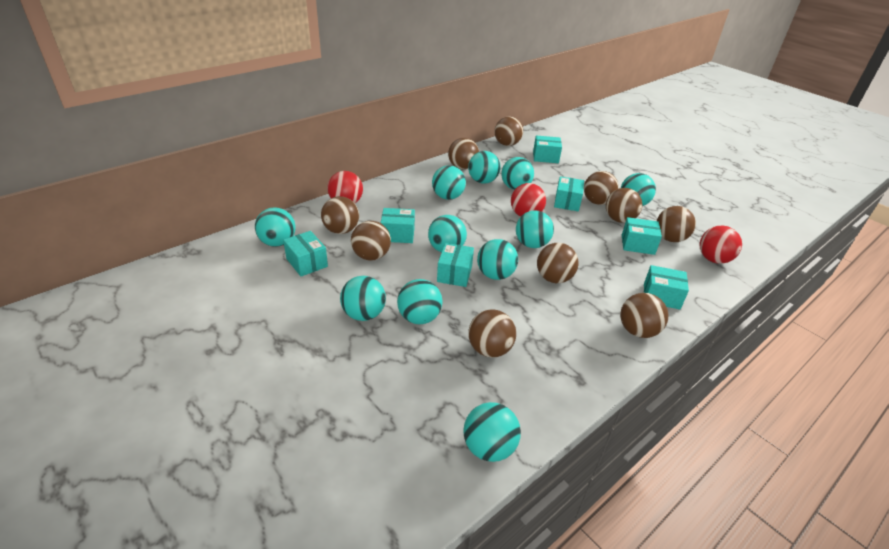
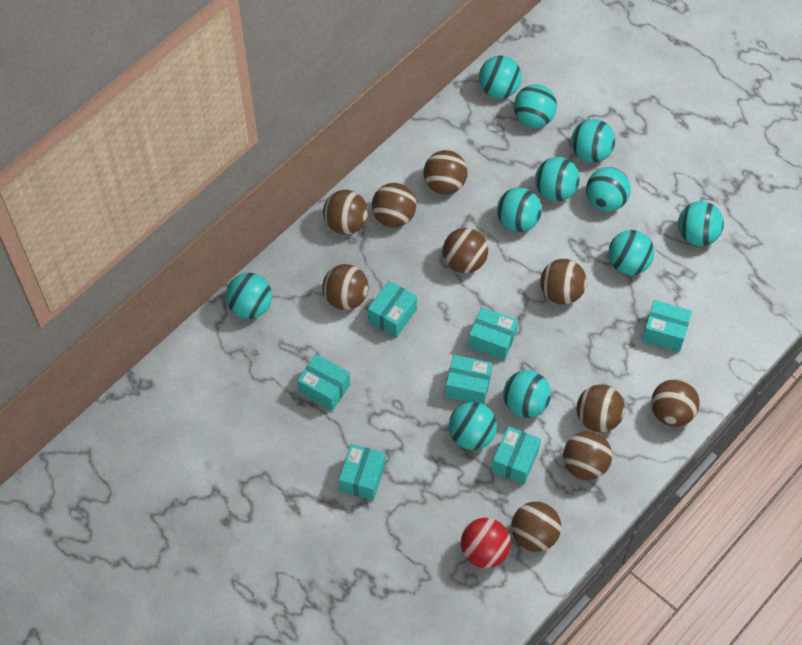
red ball: [327,171,363,203] [511,183,546,217] [700,226,742,264] = 3 -> [461,518,511,568] = 1

